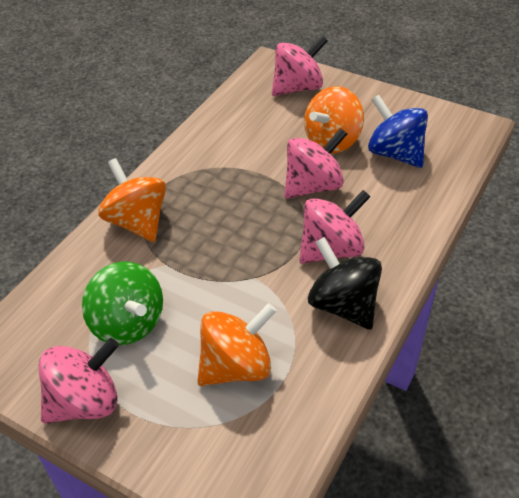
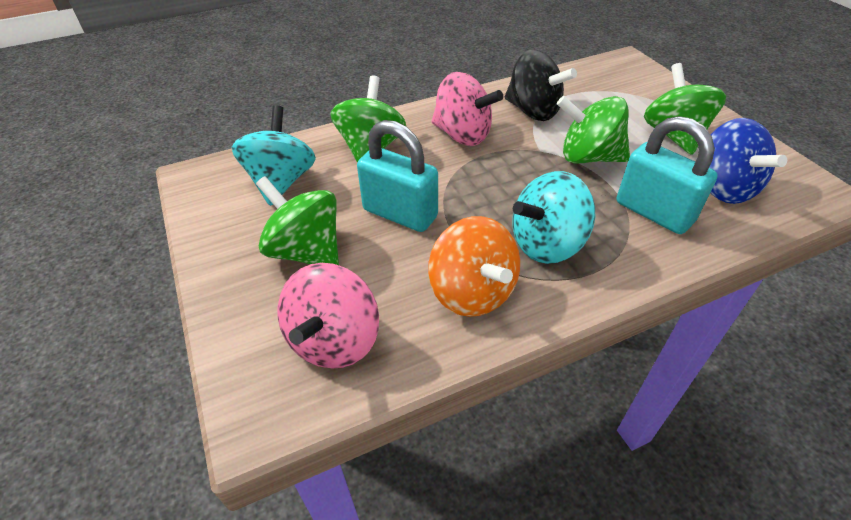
green spinning top: [82,262,163,345] = 1 -> [256,176,339,265] [331,75,406,162] [557,96,630,164] [644,63,726,155] = 4
orange spinning top: [98,158,166,242] [197,303,277,386] [304,86,364,154] = 3 -> [428,216,520,317] = 1
pink spinning top: [39,338,119,423] [272,35,328,96] [284,128,347,199] [299,190,370,264] = 4 -> [278,263,379,369] [432,72,503,146] = 2
turquoise padlock: none = 0 -> [357,120,438,232] [617,116,718,234] = 2
turquoise spinning top: none = 0 -> [231,105,316,206] [512,171,595,264] = 2

